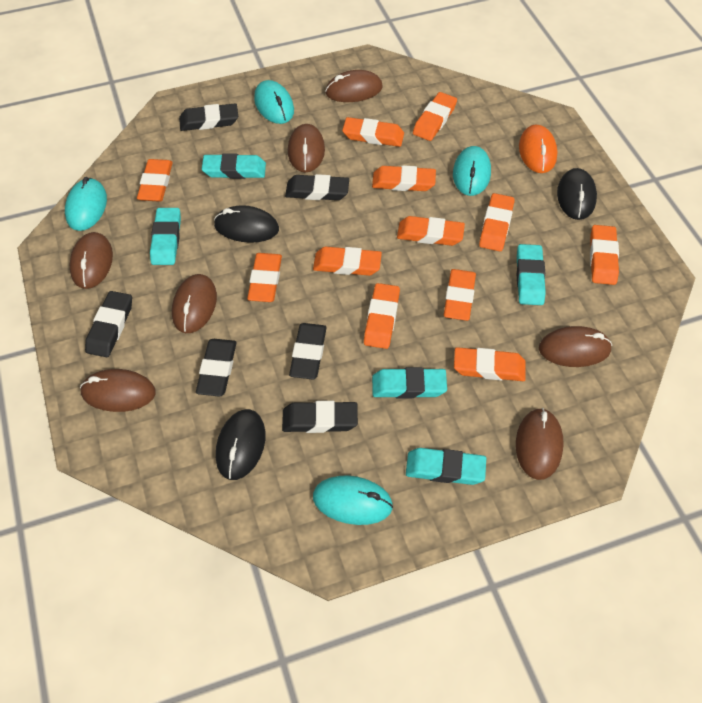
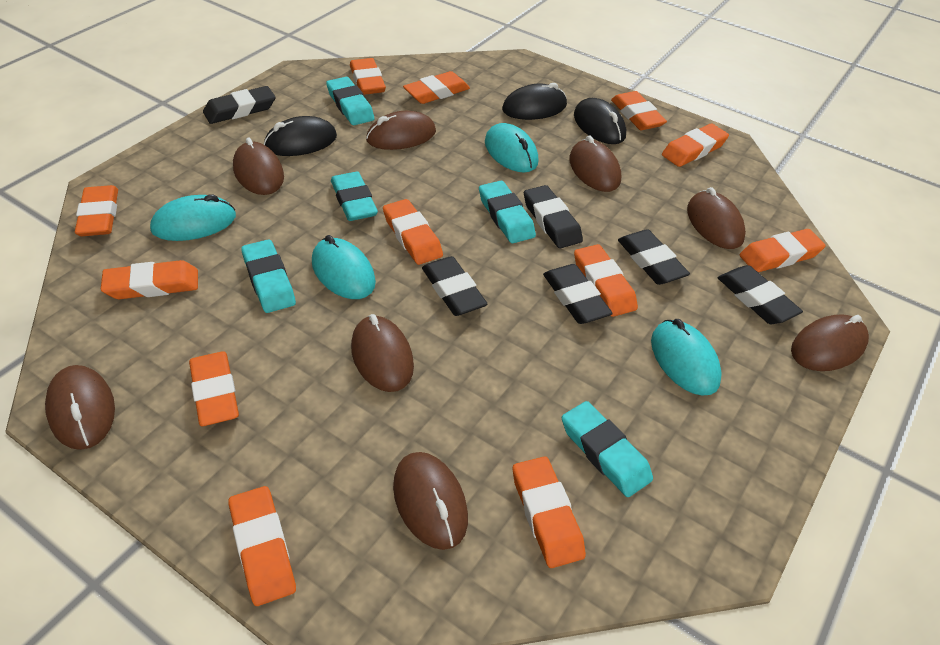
brown mouse: [69,232,113,289] [80,369,156,412] [172,274,217,333] [288,124,325,173] [325,70,383,102] [516,408,564,480] [539,326,612,367] = 7 -> [45,365,115,450] [233,138,284,195] [351,314,414,392] [366,111,436,150] [393,452,468,550] [569,135,621,192] [687,187,746,249] [791,314,869,371] = 8
orange mouse: [519,125,557,173] = 1 -> none = 0

